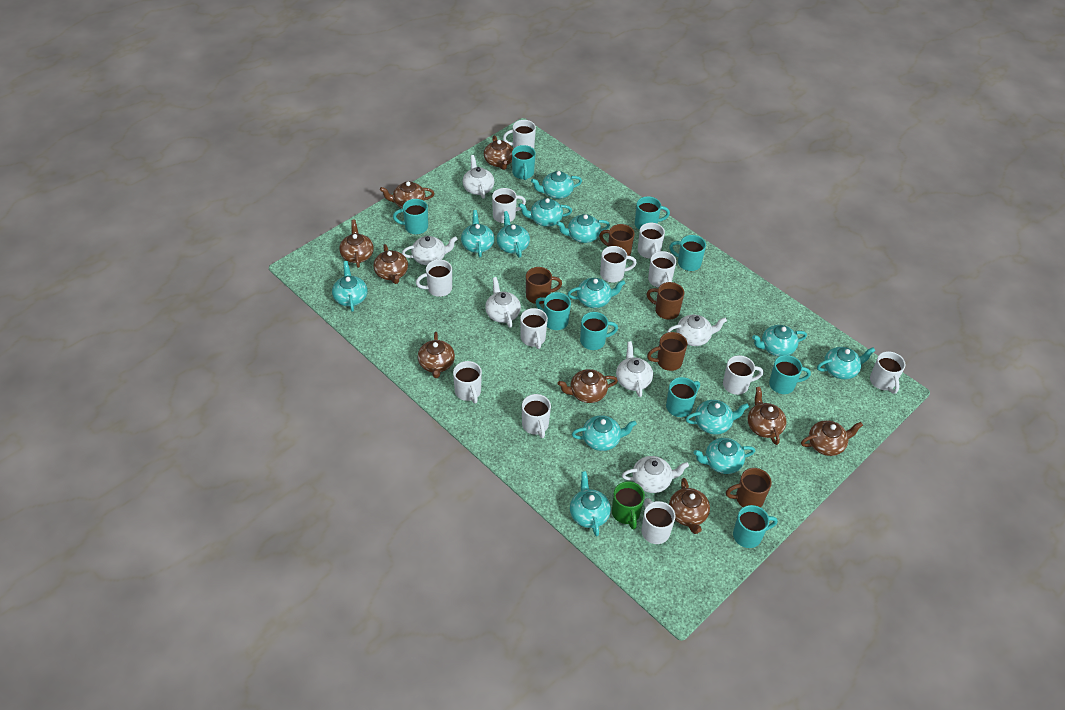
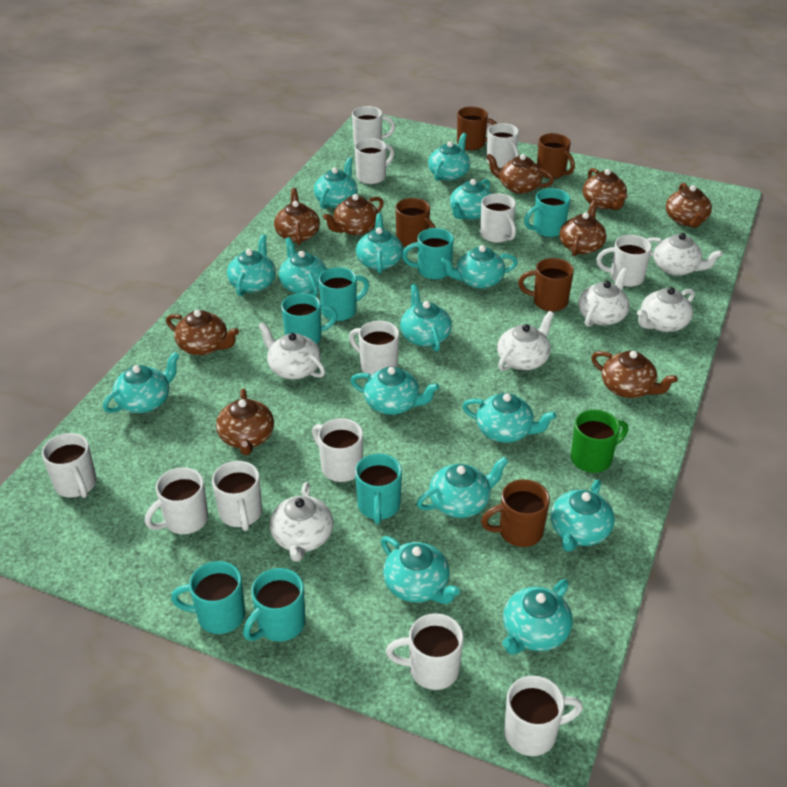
turquoise mug: [393,199,428,235] [512,145,535,180] [536,292,571,330] [580,312,618,350] [635,196,670,230] [666,377,700,417] [669,235,706,271] [733,505,778,548] [769,355,811,394] = 9 -> [171,561,245,634] [243,568,305,642] [281,293,337,344] [318,267,369,321] [355,454,402,524] [402,228,454,280] [524,188,570,237] = 7
turquoise teapot: [332,261,367,312] [461,210,494,257] [496,211,530,258] [518,198,572,227] [531,171,582,199] [556,214,610,243] [568,278,625,308] [570,471,611,537] [572,415,637,451] [686,400,749,434] [694,438,755,474] [752,325,807,357] [817,347,875,379] = 13 -> [103,352,180,413] [227,234,276,296] [279,237,327,296] [314,157,358,209] [350,367,439,415] [356,213,403,274] [381,536,460,604] [400,284,452,351] [417,457,509,518] [428,133,470,181] [440,245,518,289] [450,179,492,220] [462,393,556,443] [502,579,572,655] [551,480,614,552] = 15

